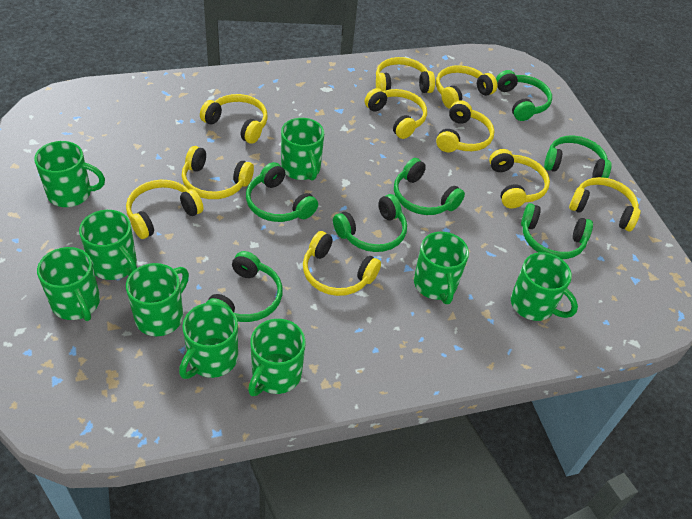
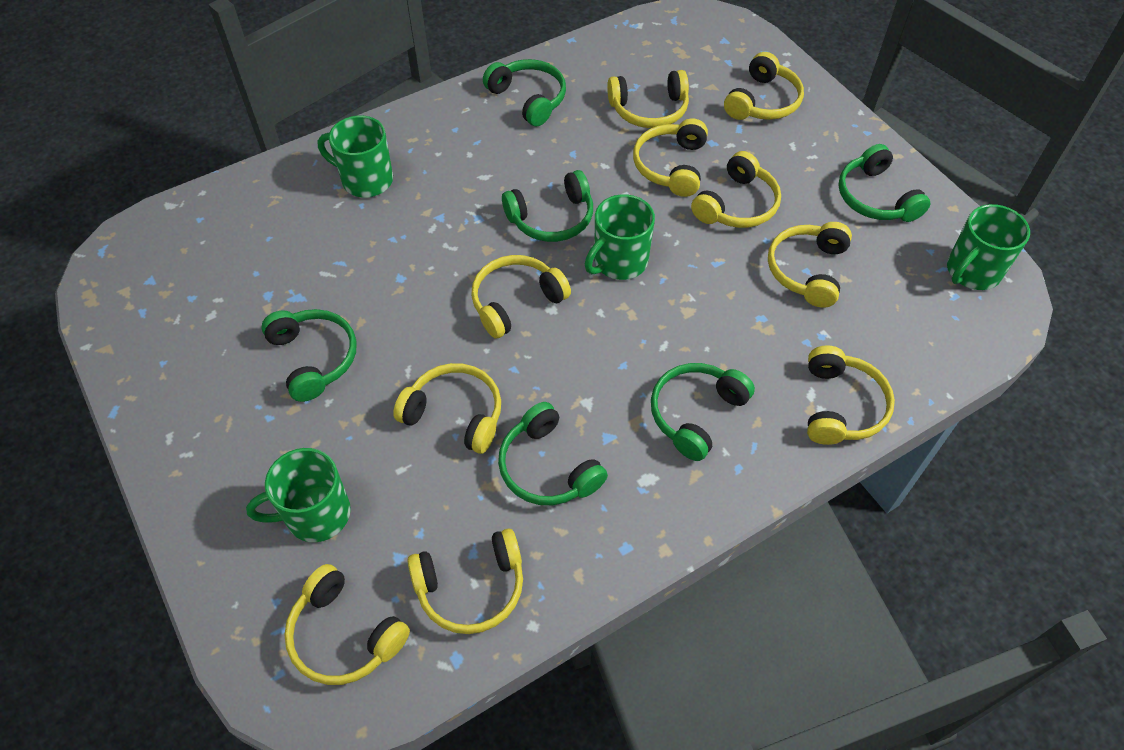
green headphones: [206,251,283,322] [246,162,318,222] [333,194,407,252] [394,158,465,215] [496,70,552,121] [521,203,593,259] [544,135,612,178] = 7 -> [261,309,357,402] [483,59,566,126] [498,402,608,505] [502,170,593,242] [651,363,755,461] [838,144,930,222] = 6
green mug: [34,141,105,207] [37,247,100,321] [79,210,137,280] [126,263,189,336] [179,303,238,379] [248,319,306,396] [281,118,324,181] [414,232,469,304] [511,252,578,321] = 9 -> [246,448,351,542] [317,115,393,197] [585,194,655,280] [947,204,1030,290] = 4

